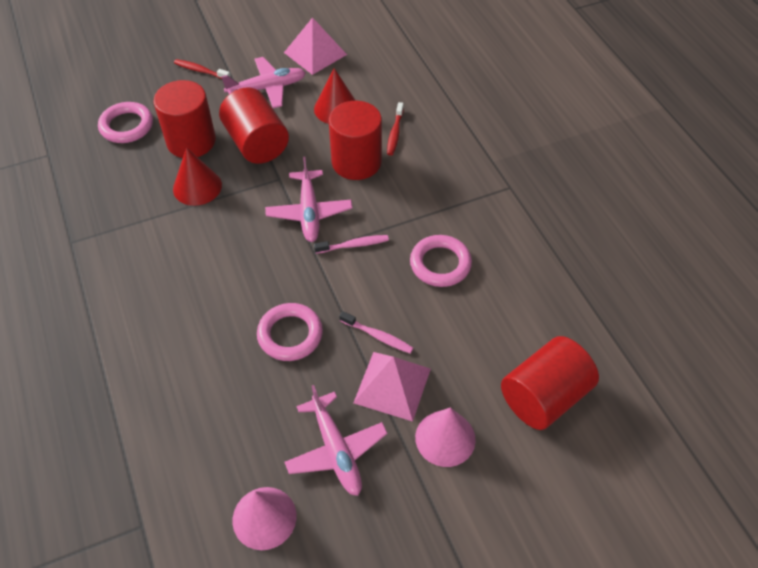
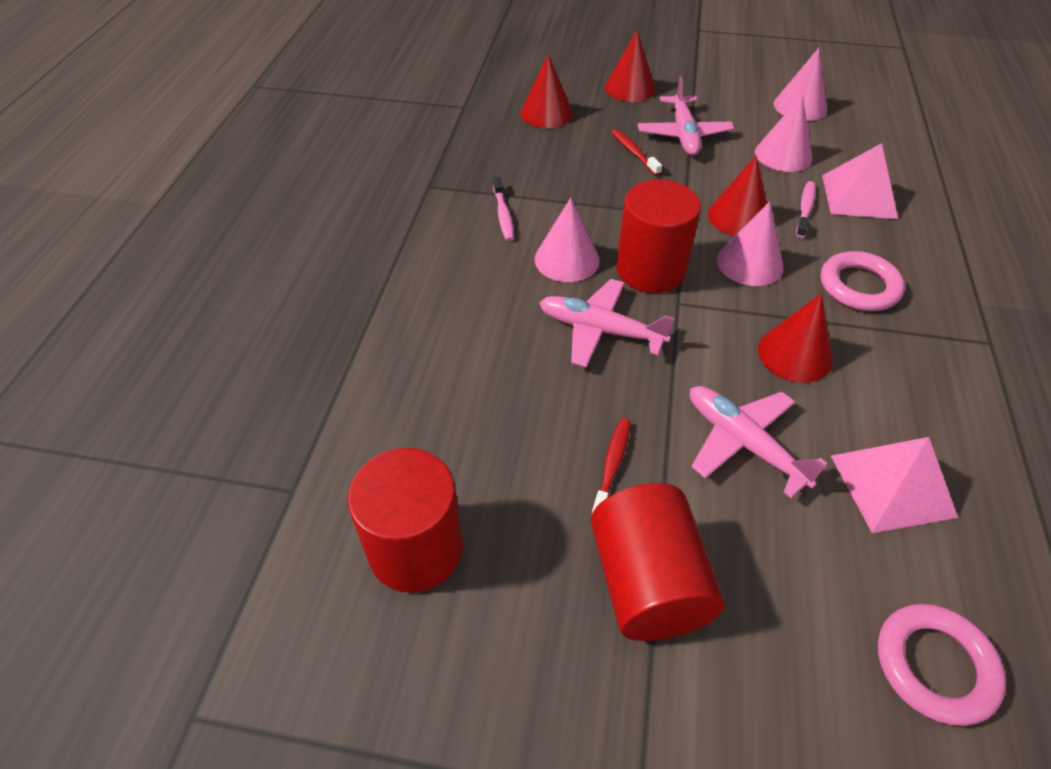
pink cone: [233,487,297,550] [415,407,476,467] = 2 -> [535,198,600,282] [717,201,784,286] [755,95,812,172] [774,48,827,121] = 4
pink ring: [98,102,153,143] [257,303,323,361] [410,235,472,287] = 3 -> [821,251,905,311] [878,604,1006,726] = 2
red cone: [173,147,222,206] [314,68,356,124] = 2 -> [520,54,573,128] [605,30,656,102] [708,155,767,236] [758,293,833,383] = 4
red cylinder: [153,80,216,158] [219,87,289,164] [329,101,382,180] [501,336,599,430] = 4 -> [348,448,463,593] [591,483,725,641] [616,180,701,293] = 3

